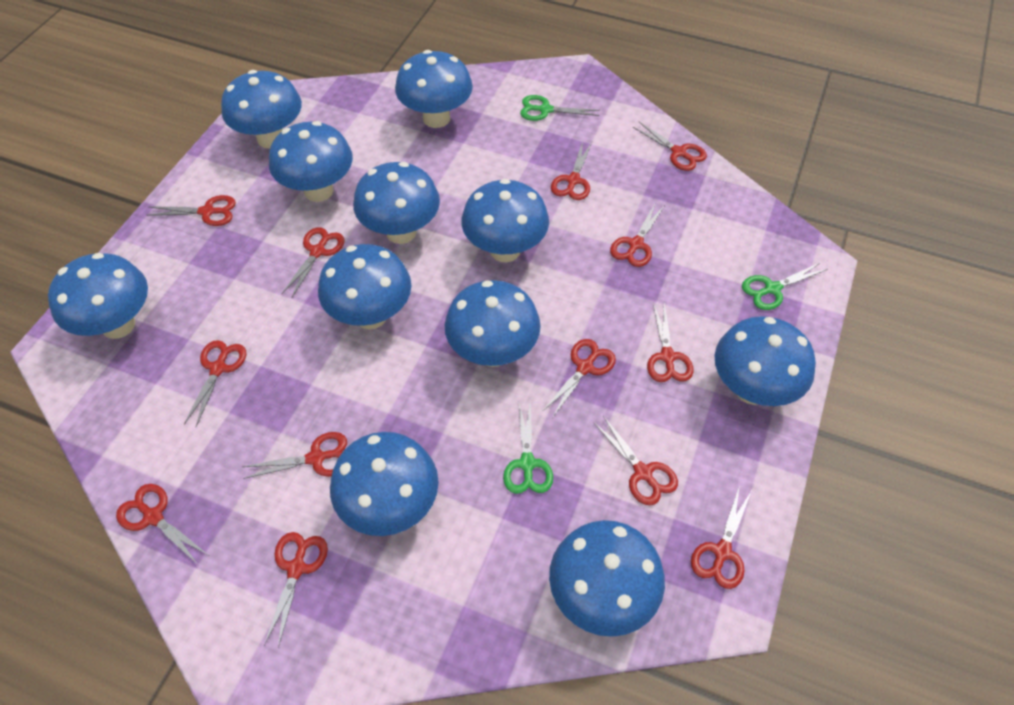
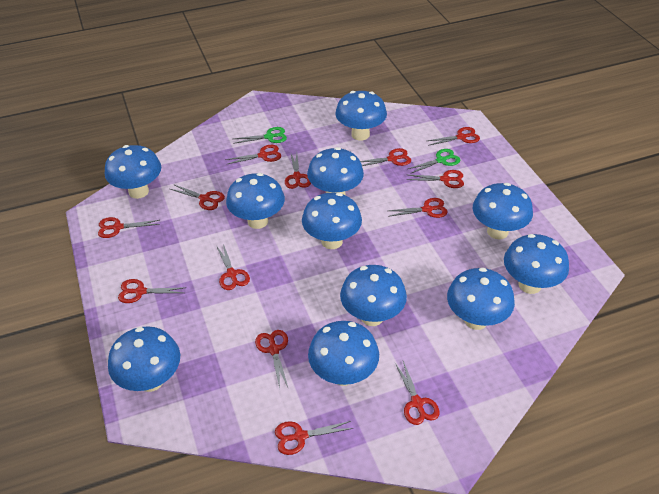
green scissors: [503,401,553,494] [520,95,600,121] [742,262,828,310] = 3 -> [233,127,287,144] [408,149,460,174] = 2

